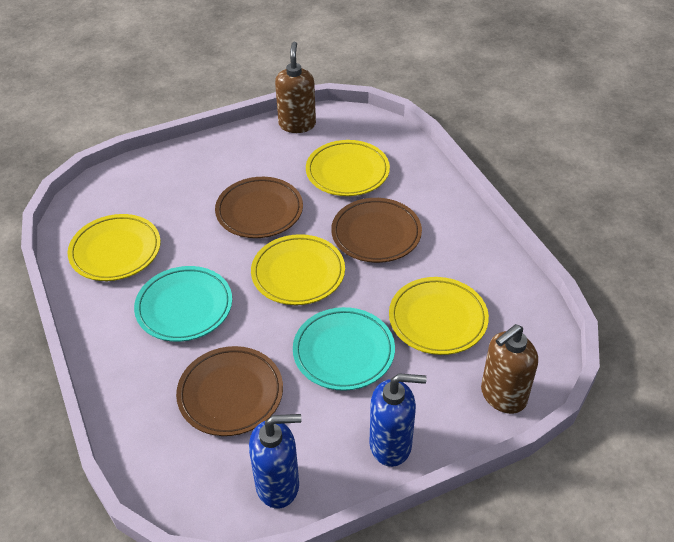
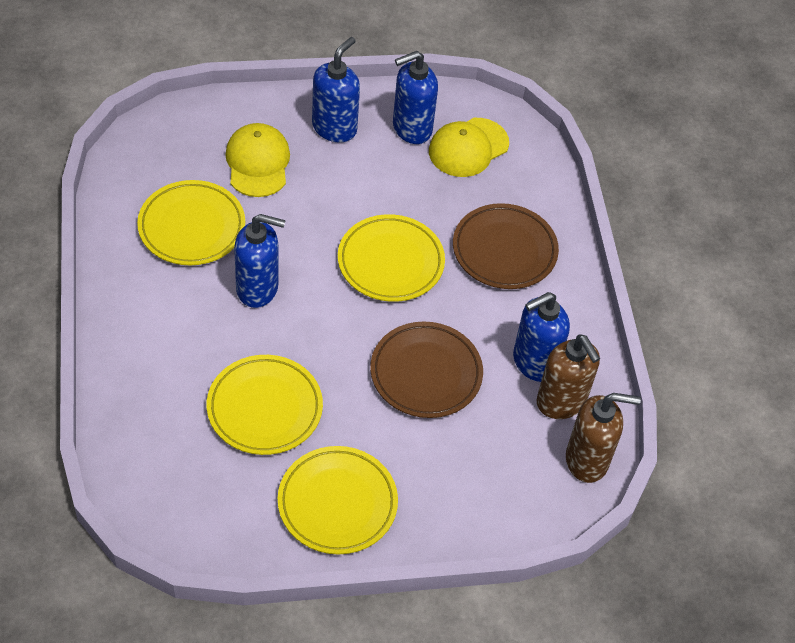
blue soap dispenser: [249,414,302,509] [369,373,427,467] = 2 -> [234,214,286,308] [312,37,360,143] [393,51,438,144] [513,292,570,382] = 4
brown plate: [176,346,283,436] [215,177,303,238] [331,198,422,263] = 3 -> [370,322,483,418] [453,203,559,289] = 2
turquoise plate: [134,266,232,342] [293,307,395,391] = 2 -> none = 0
yellow cap: none = 0 -> [225,123,290,197] [429,118,509,177] = 2

